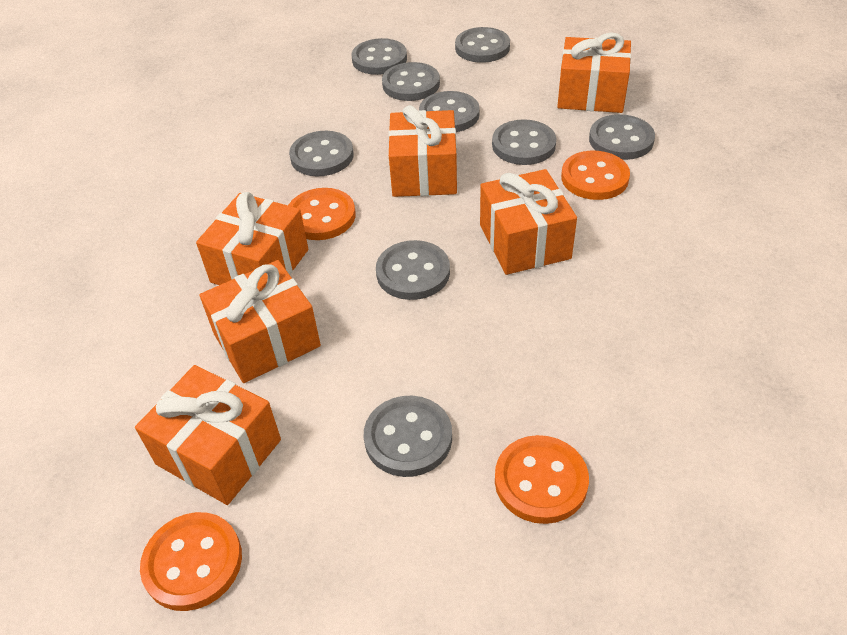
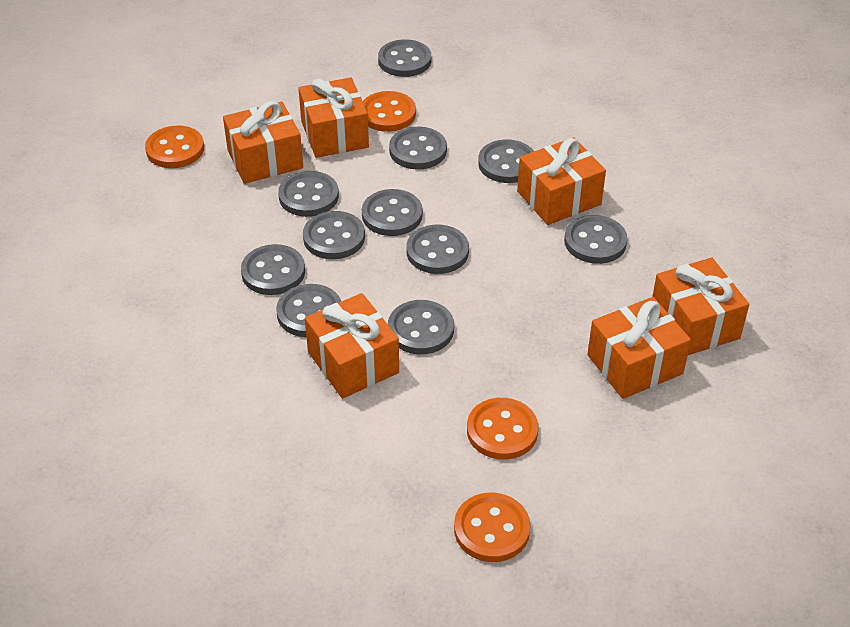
grey button: [289,131,354,176] [352,38,407,75] [364,396,452,477] [376,240,450,300] [382,62,440,101] [419,91,480,132] [455,27,510,63] [492,119,556,165] [589,114,655,160] = 9 -> [241,244,305,295] [276,284,342,337] [278,171,339,217] [303,211,365,259] [362,189,423,236] [378,39,431,77] [388,300,454,354] [389,127,447,169] [406,225,469,274] [478,139,534,183] [564,215,627,264] = 11

